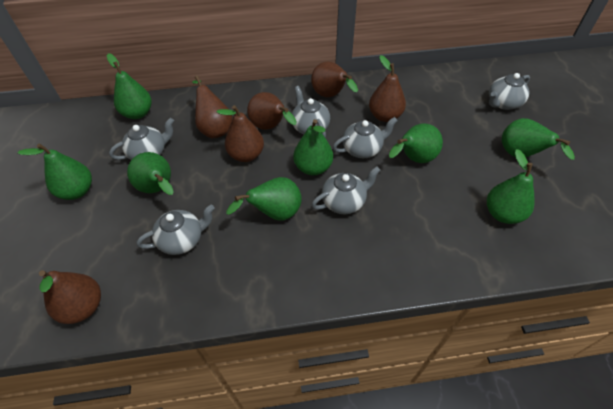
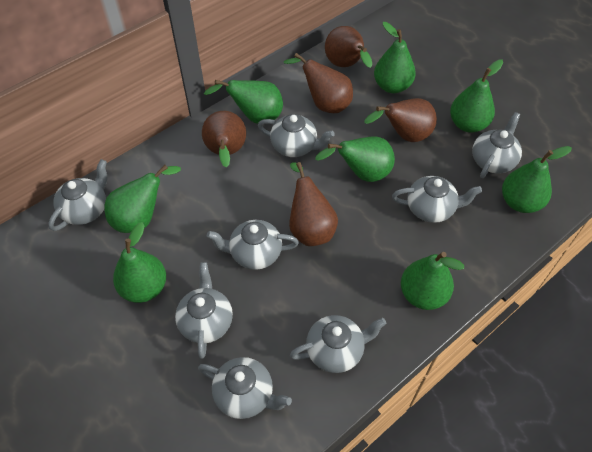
brown pear: [39,270,101,324] [192,76,233,138] [217,105,264,162] [247,92,297,130] [311,62,358,97] [369,55,406,122] = 6 -> [202,111,246,168] [284,53,353,113] [289,162,338,246] [325,26,372,68] [364,98,437,142] = 5
grey teapot: [109,118,174,160] [137,205,215,255] [292,86,330,138] [311,166,380,214] [333,117,398,158] [489,73,530,110] = 6 -> [48,159,107,231] [175,262,233,359] [198,357,292,419] [207,220,299,270] [258,114,335,157] [290,315,386,373] [392,176,482,223] [472,112,522,178] = 8

